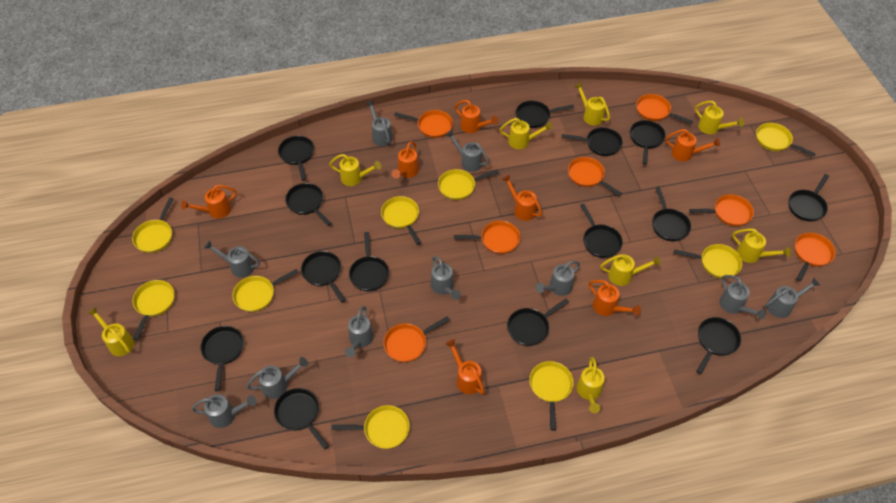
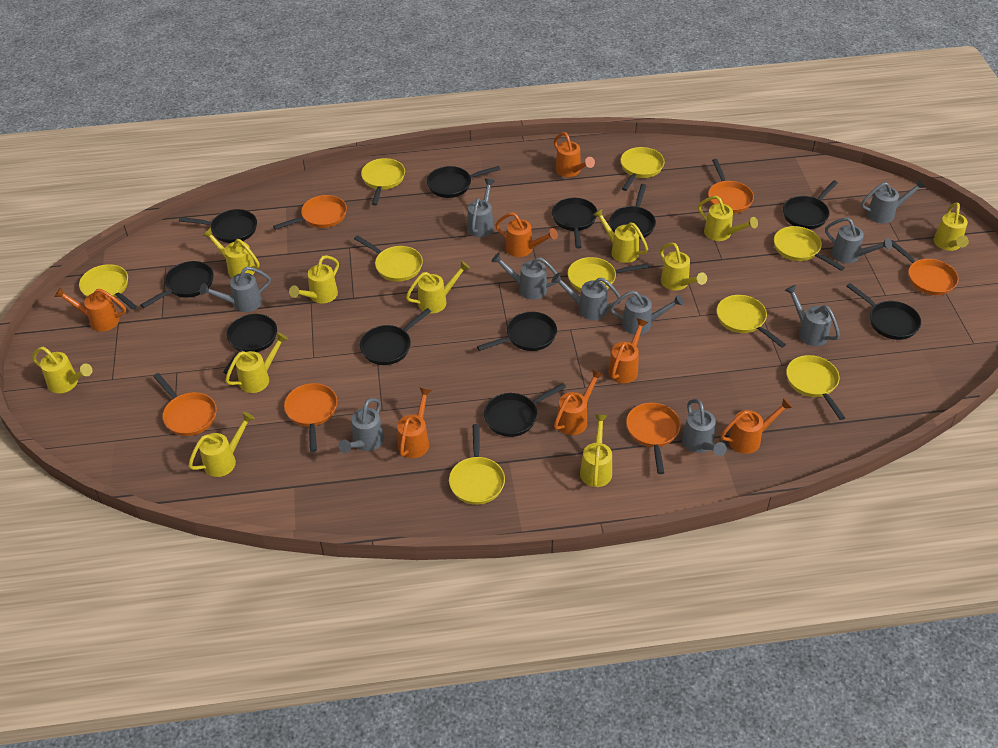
black pan: [201,326,244,391] [274,388,329,449] [278,136,314,181] [285,183,332,226] [301,251,346,303] [349,232,389,291] [507,299,569,346] [516,101,574,128] [562,127,623,156] [580,203,623,258] [630,120,666,164] [652,186,691,241] [696,317,741,374] [788,174,829,222] = 14 -> [141,261,214,308] [179,209,257,243] [223,314,277,374] [360,308,431,365] [427,166,500,198] [477,312,557,351] [484,383,566,437] [552,198,597,249] [609,184,656,239] [783,181,838,229] [846,283,921,340] = 11
orange pan: [383,316,450,362] [394,110,453,138] [454,221,520,254] [568,157,622,196] [636,94,693,124] [689,194,754,226] [794,233,836,282] = 7 -> [153,373,217,436] [273,195,347,230] [284,383,337,452] [626,403,681,474] [708,159,754,213] [891,240,959,295] = 6
yellow watering can: [88,307,134,356] [329,154,381,186] [500,118,552,149] [574,82,610,125] [576,357,605,413] [600,254,661,286] [695,101,744,134] [732,228,791,263] = 8 -> [32,347,93,393] [188,412,255,477] [202,228,260,278] [225,332,288,393] [289,255,339,303] [406,261,470,314] [580,414,612,487] [593,208,648,263] [660,242,707,290] [698,196,758,241] [934,202,969,251] = 11

